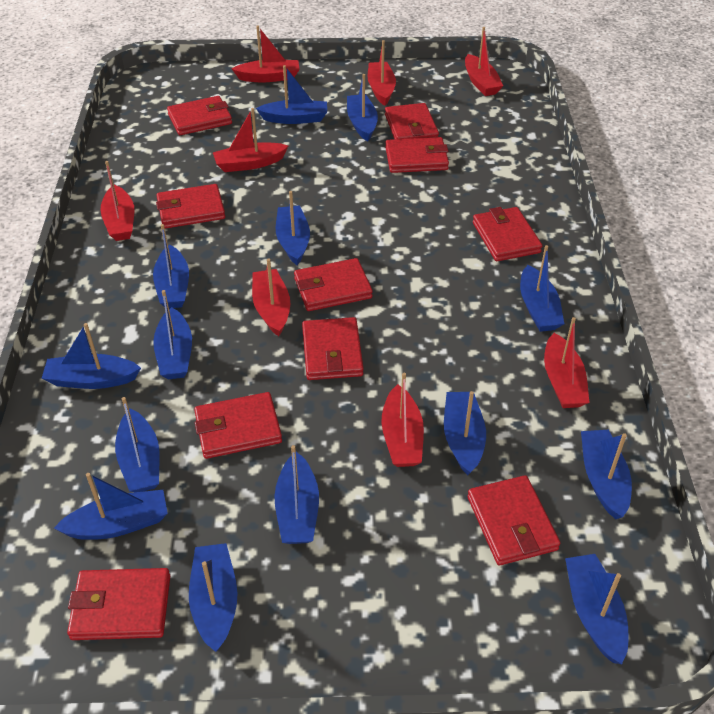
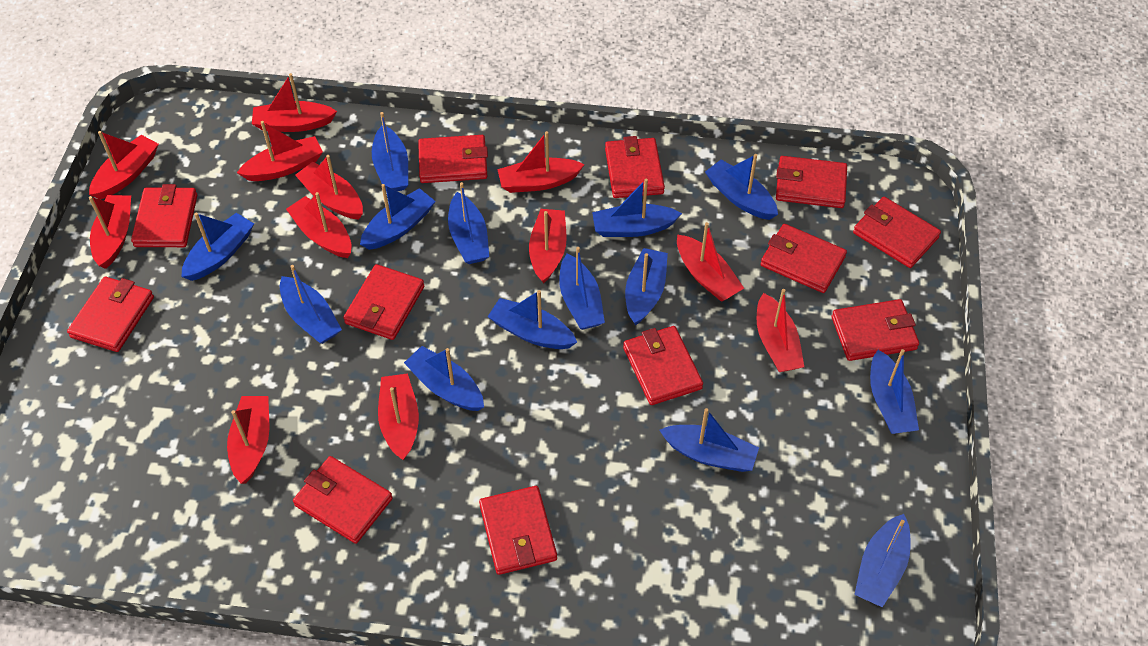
red boat: [100,161,134,241] [213,108,288,172] [232,26,300,82] [252,259,290,336] [367,40,396,106] [382,373,424,467] [465,27,503,96] [544,317,590,408] = 8 -> [89,131,159,200] [89,195,131,269] [227,396,269,484] [237,121,323,181] [252,73,337,132] [286,192,351,258] [295,155,363,220] [378,373,419,460] [497,131,585,193] [529,209,567,284] [677,222,744,302] [757,289,804,372] = 12
red wallet: [67,568,170,640] [156,184,225,229] [167,96,232,135] [194,392,282,459] [294,258,373,311] [302,317,364,380] [385,103,439,139] [385,137,449,173] [467,475,560,565] [473,207,542,261] = 10 -> [67,277,154,352] [131,184,197,247] [293,456,393,544] [343,264,424,340] [418,135,488,183] [479,486,557,575] [605,136,665,198] [623,326,703,405] [761,224,847,293] [776,156,847,208] [832,299,919,361] [853,197,941,268] = 12

